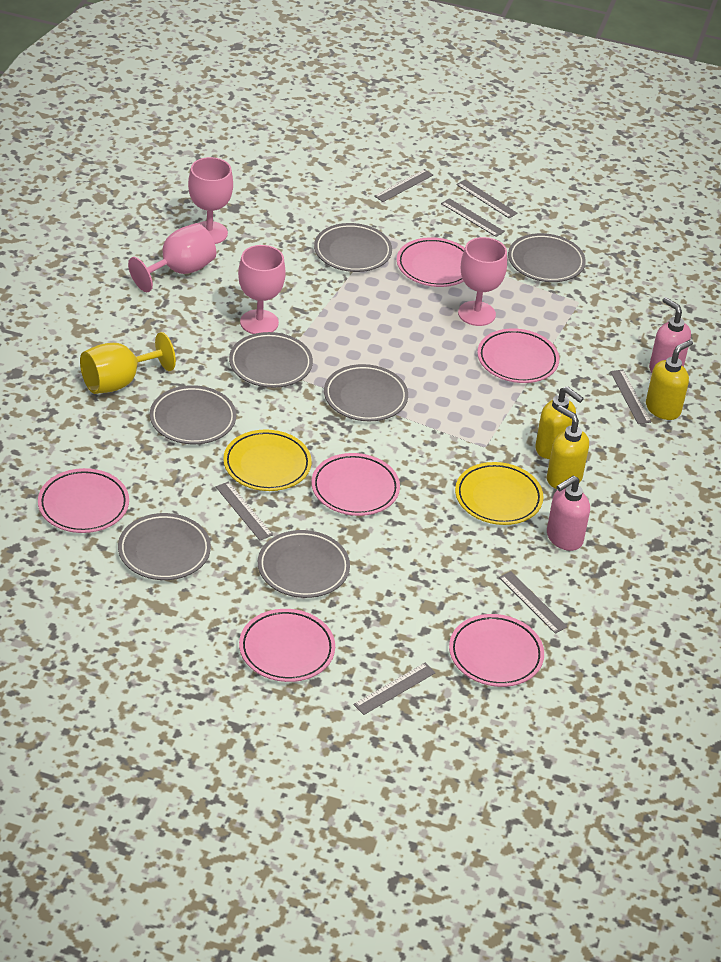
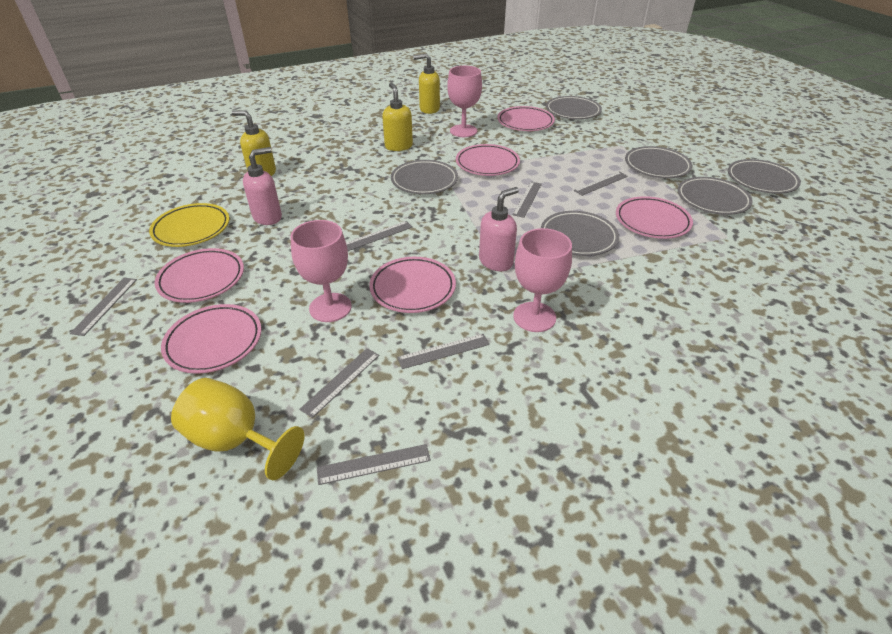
grey plate: [118,513,211,580] [150,385,236,444] [229,332,313,388] [258,530,350,598] [314,223,392,272] [324,364,408,421] [508,233,586,282] = 7 -> [391,160,458,194] [541,211,619,256] [546,96,602,119] [625,146,692,178] [677,177,753,215] [728,159,801,194] = 6
pink goblet: [128,223,216,292] [188,157,233,244] [238,245,286,334] [458,237,507,326] = 4 -> [290,220,352,322] [447,66,482,137] [513,228,572,332] = 3
yellow plate: [223,430,312,491] [455,462,543,525] = 2 -> [149,203,229,247] = 1

